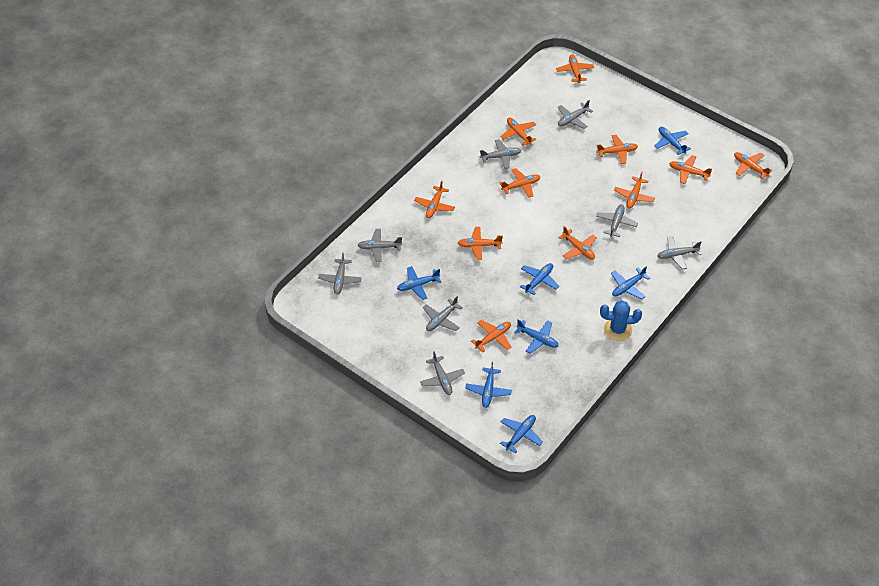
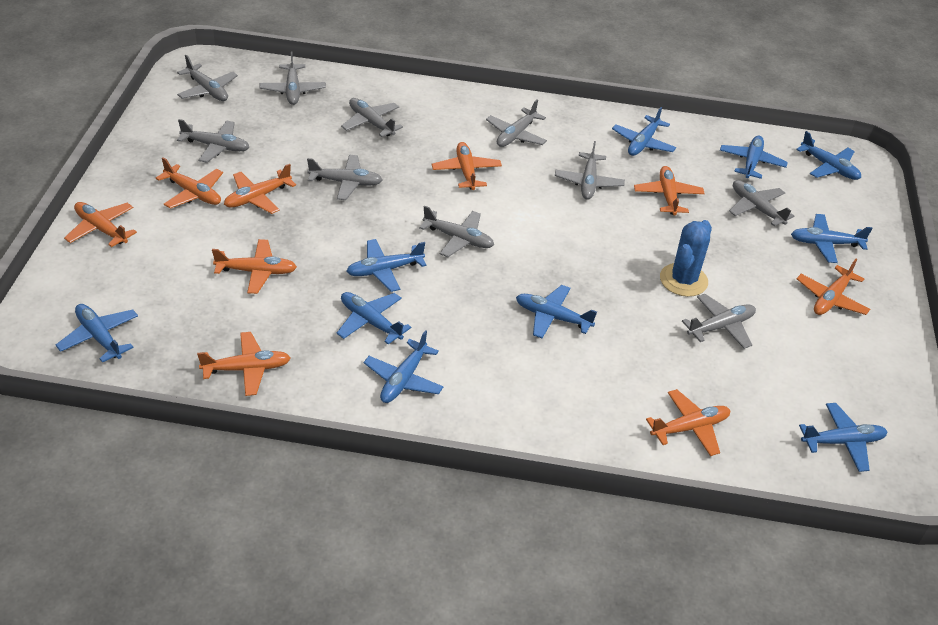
blue plane: [397,266,441,300] [465,362,512,408] [500,415,543,453] [514,320,559,354] [520,263,559,295] [611,266,650,300] [654,127,691,155] = 7 -> [56,304,138,363] [337,292,411,344] [346,239,427,292] [364,330,444,403] [516,285,597,338] [612,107,676,156] [720,136,788,179] [791,214,873,263] [796,131,861,180] [799,403,887,472] = 10
grey plane: [318,252,362,294] [357,229,402,262] [420,351,465,395] [423,296,463,331] [480,139,521,169] [557,100,593,129] [596,204,638,237] [657,236,701,270] = 8 -> [177,55,238,101] [177,119,249,163] [260,52,326,105] [307,155,383,200] [341,98,403,137] [419,206,494,257] [486,100,547,147] [555,141,625,200] [682,294,756,349] [729,180,794,226] = 10
orange plane: [414,181,455,218] [458,227,503,260] [471,320,511,352] [500,118,537,146] [500,168,541,198] [556,54,594,83] [558,226,597,260] [597,135,638,164] [614,172,655,208] [669,155,712,184] [734,152,772,179] = 11 -> [64,202,137,247] [156,157,223,209] [197,332,291,396] [212,239,297,294] [224,164,296,214] [432,142,502,190] [634,166,705,216] [646,389,731,456] [797,259,870,315] = 9

